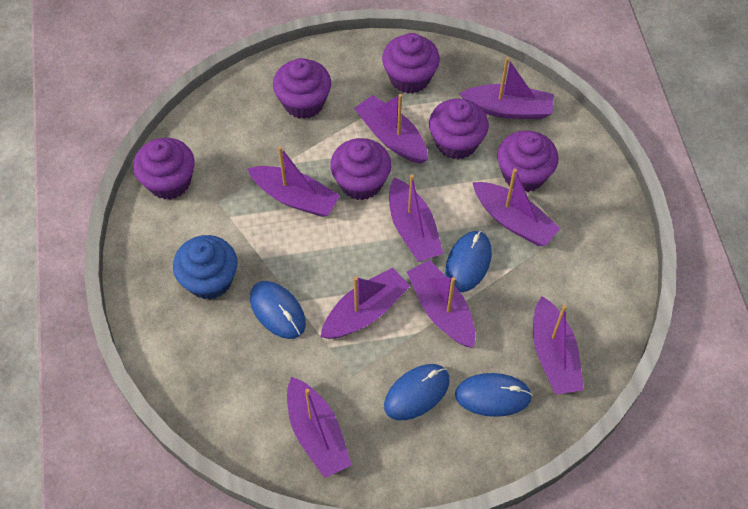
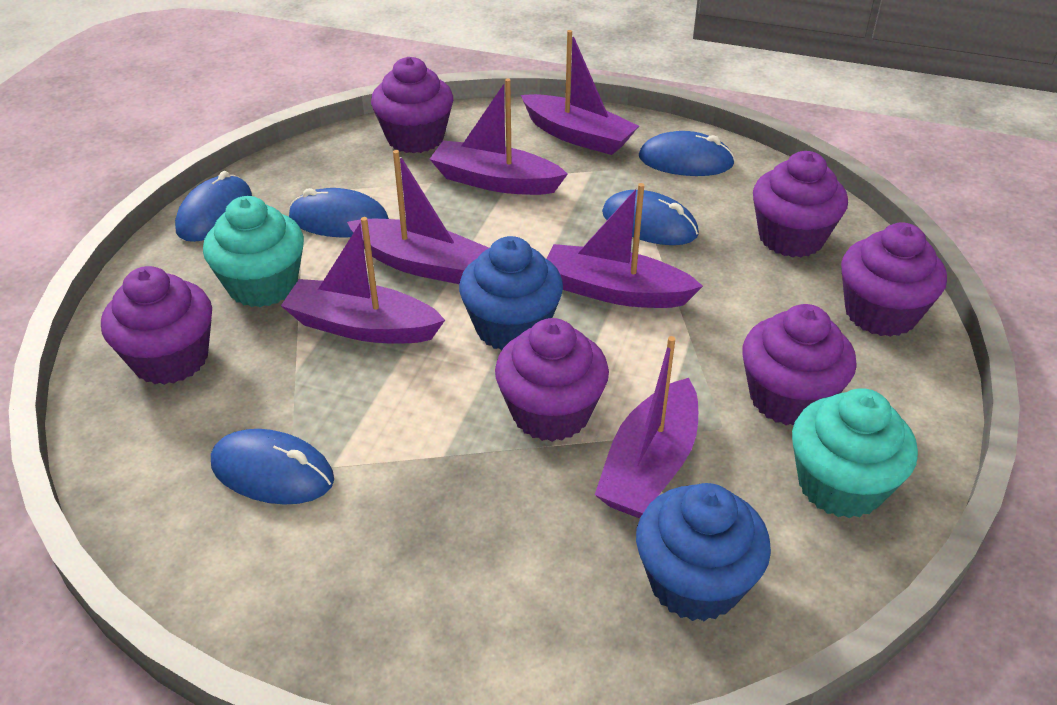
blue cupcake: [173,235,237,300] = 1 -> [459,236,563,351] [636,483,771,621] = 2
blue mouse: [250,281,306,339] [384,364,450,420] [445,231,492,292] [455,373,532,417] = 4 -> [175,171,252,242] [211,429,334,505] [289,188,389,238] [602,190,699,245] [639,131,735,176] = 5
purple boat: [247,146,340,217] [287,377,352,478] [320,267,410,339] [354,94,428,164] [389,174,443,262] [407,260,475,348] [459,57,554,119] [473,168,561,246] [533,296,584,395] = 9 -> [281,217,445,343] [347,150,489,284] [430,79,568,195] [521,30,639,155] [546,183,703,308] [595,336,698,518] = 6
turquoise cupcake: none = 0 -> [203,196,304,307] [792,388,918,518] = 2

